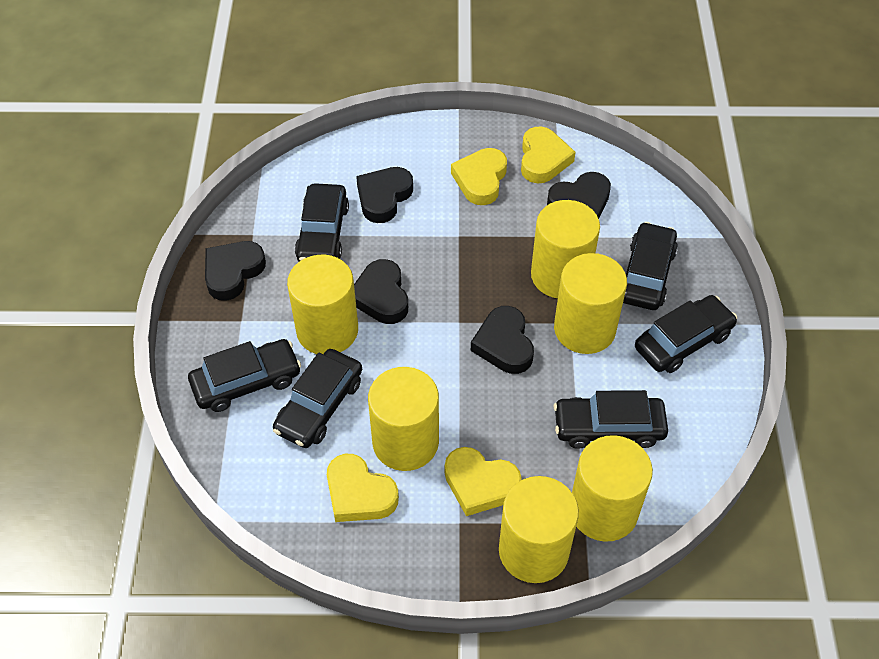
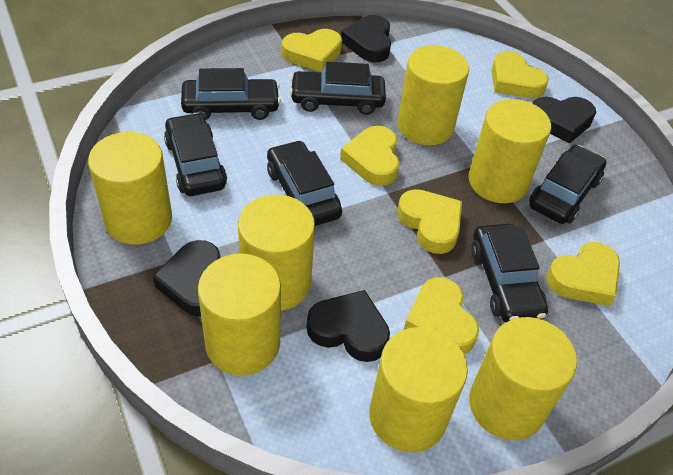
black heart: [205,241,266,301] [354,259,408,324] [356,167,413,223] [471,306,534,374] [547,172,611,219] = 5 -> [153,240,221,317] [306,290,390,362] [341,15,391,62] [532,97,596,143] = 4
yellow cylinder: [287,255,358,354] [368,367,439,471] [499,476,579,583] [531,200,600,298] [554,253,627,354] [572,435,653,542] = 6 -> [88,132,172,245] [198,254,281,376] [238,195,315,311] [369,327,468,452] [398,45,469,145] [469,99,551,203] [469,317,577,440] = 7
yellow heart: [327,454,399,522] [445,447,522,516] [451,148,507,205] [521,126,575,183] = 4 -> [282,29,342,72] [340,126,400,186] [397,189,462,254] [404,277,479,354] [491,51,549,98] [546,242,620,306] = 6

